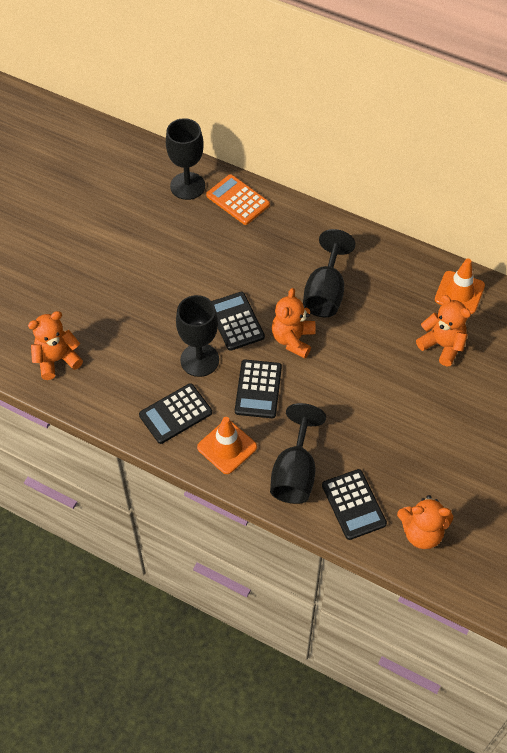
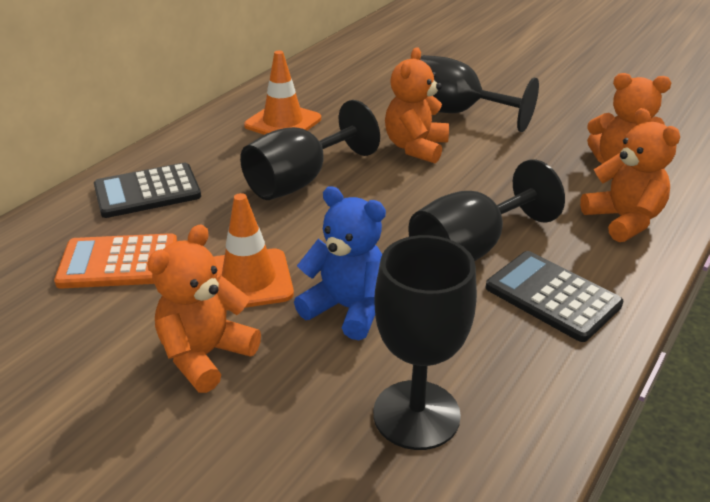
black calculator: [139,383,212,444] [212,292,265,351] [235,360,282,418] [322,469,387,540] = 4 -> [94,163,201,218] [486,251,623,342] = 2
blue teddy bear: none = 0 -> [294,186,386,340] = 1

